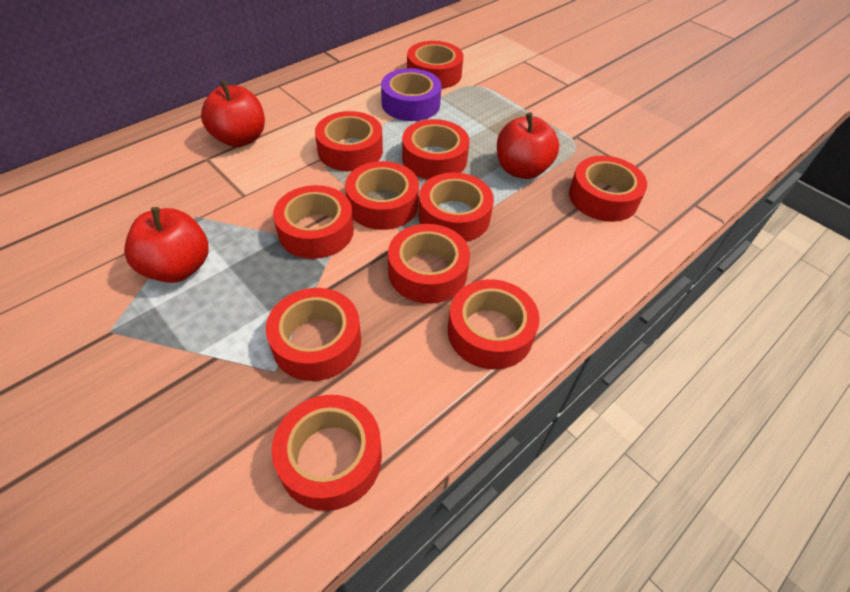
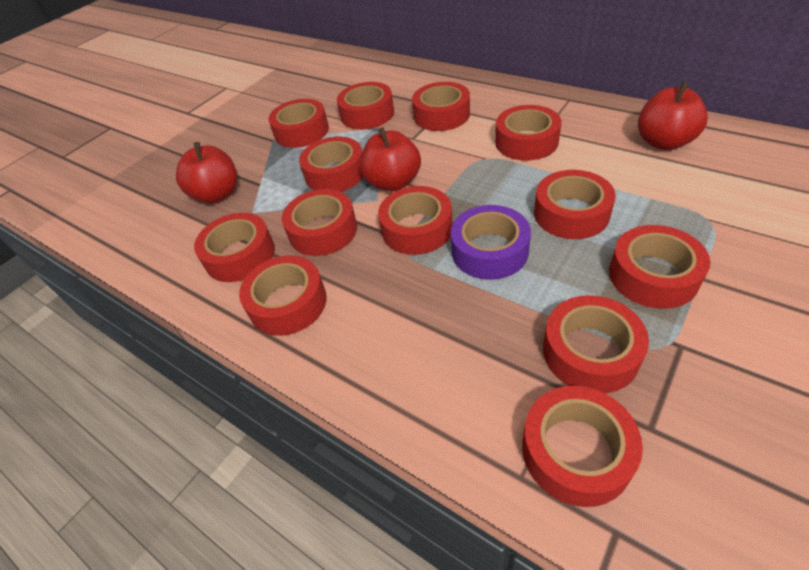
red tape: [266,288,361,381] [272,395,382,511] [273,185,354,259] [315,111,383,171] [345,161,419,230] [388,224,470,304] [402,119,470,180] [407,41,463,89] [418,172,494,242] [448,279,540,370] [569,156,647,222] = 11 -> [194,213,275,282] [239,256,327,336] [268,99,329,148] [282,189,357,256] [299,136,364,192] [337,82,394,129] [378,186,453,255] [412,82,470,131] [495,105,561,161] [522,386,643,507] [534,170,616,239] [543,295,649,393] [609,225,710,309] = 13

